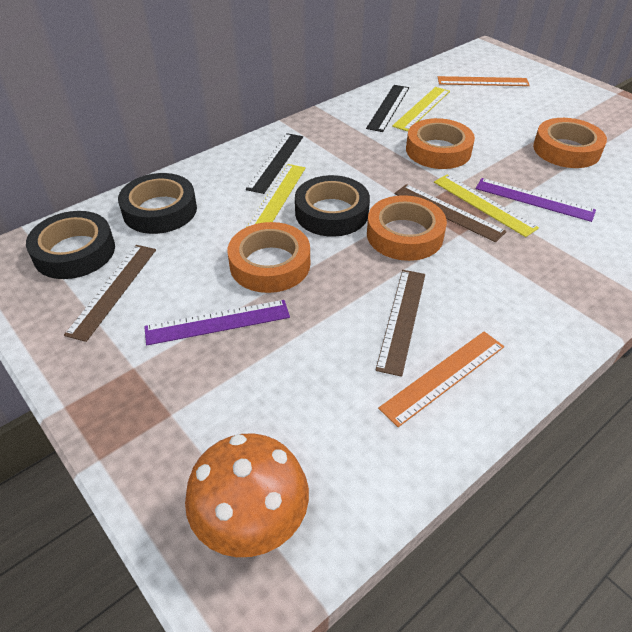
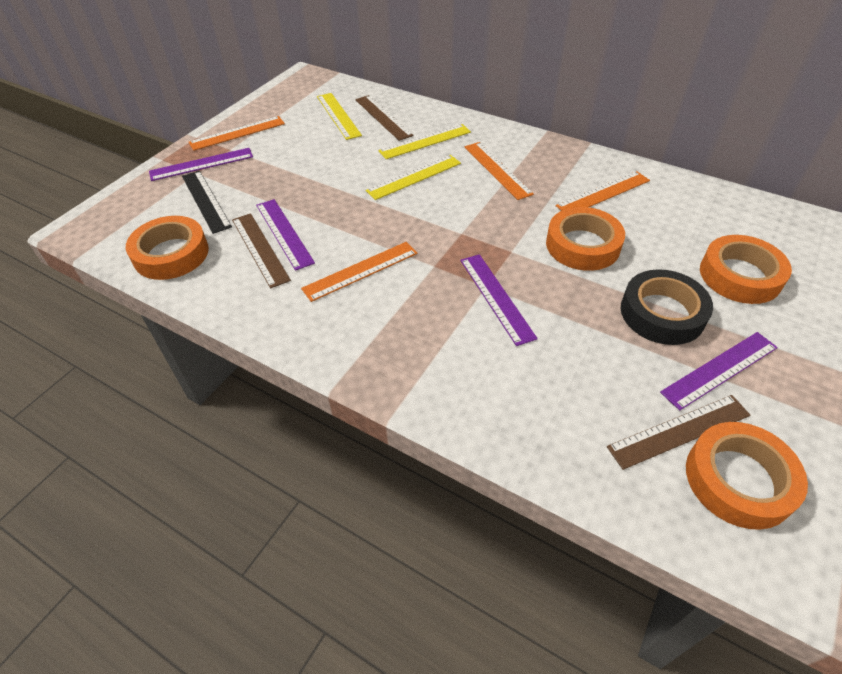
black ruler: [246,133,303,194] [366,85,409,132] = 2 -> [182,171,232,234] = 1
black tape: [26,211,115,279] [118,173,197,234] [295,175,370,237] = 3 -> [621,269,713,345] = 1
orange mushroom: [185,433,309,557] = 1 -> none = 0
orange ruler: [378,331,504,427] [438,76,530,86] = 2 -> [189,116,285,151] [301,242,417,302] [465,142,534,200] [555,171,650,211] = 4
purple ruler: [144,300,290,345] [476,178,596,222] = 2 -> [149,148,253,181] [256,199,315,271] [460,254,538,346] [660,332,778,411] = 4

